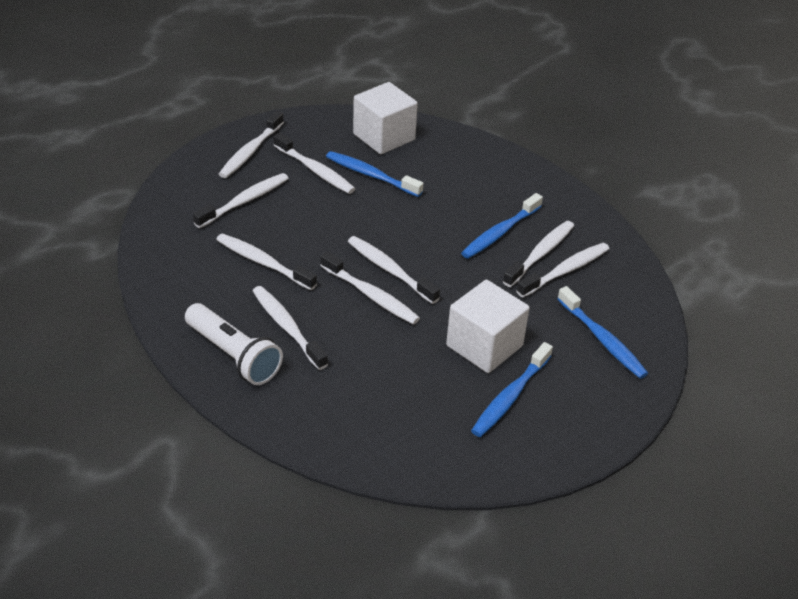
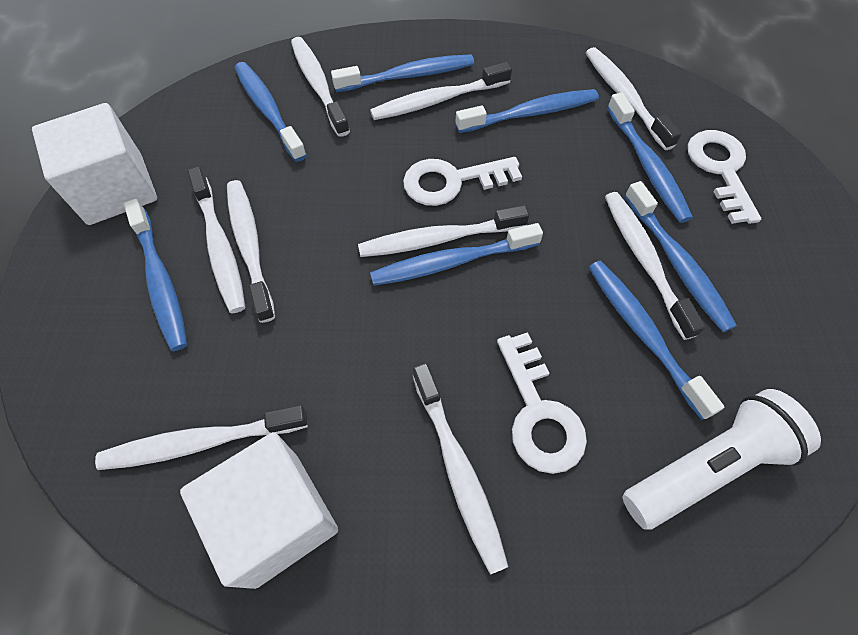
blue toothbrush: [326,151,423,197] [461,193,543,259] [471,342,553,437] [557,286,648,379] = 4 -> [124,199,187,351] [235,62,307,162] [331,54,474,92] [370,223,543,286] [456,89,599,133] [588,260,724,420] [607,92,693,223] [624,181,737,332] = 8
white key: none = 0 -> [403,157,522,206] [497,332,587,474] [688,130,761,224] = 3

